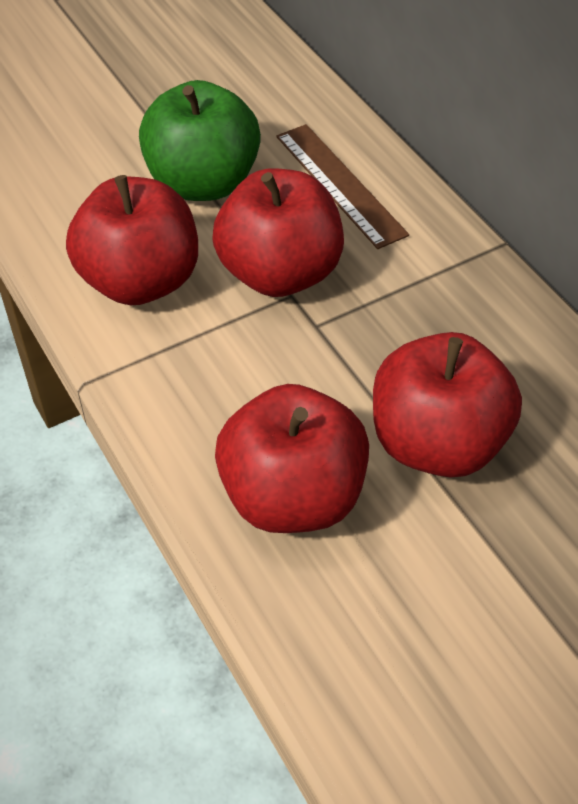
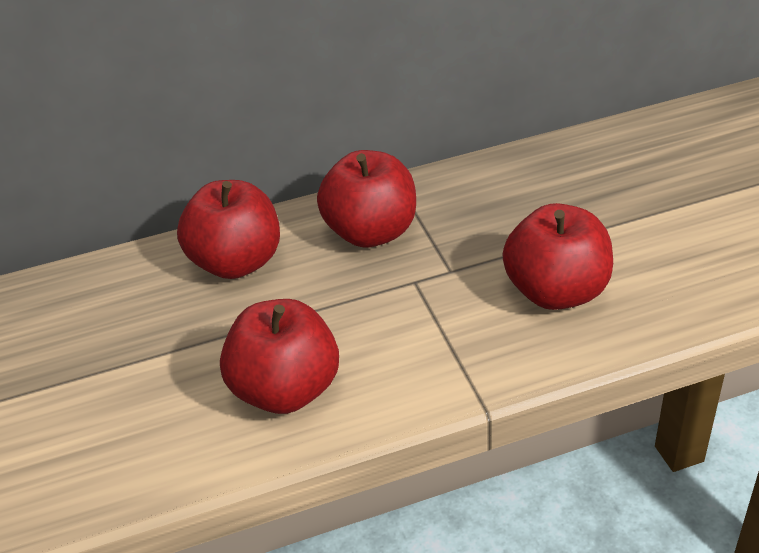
brown ruler: [276,124,409,249] = 1 -> none = 0
green apple: [139,80,261,201] = 1 -> none = 0

